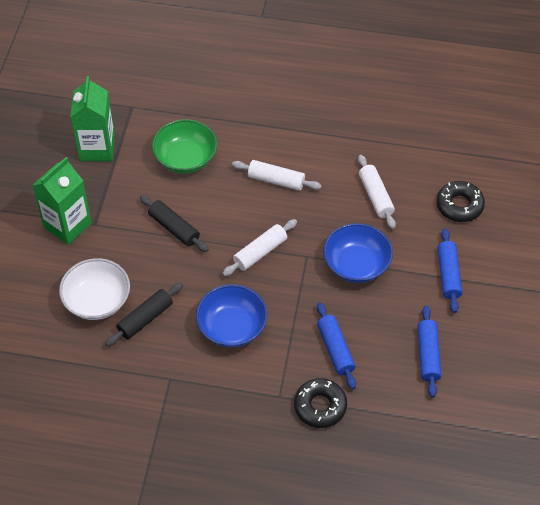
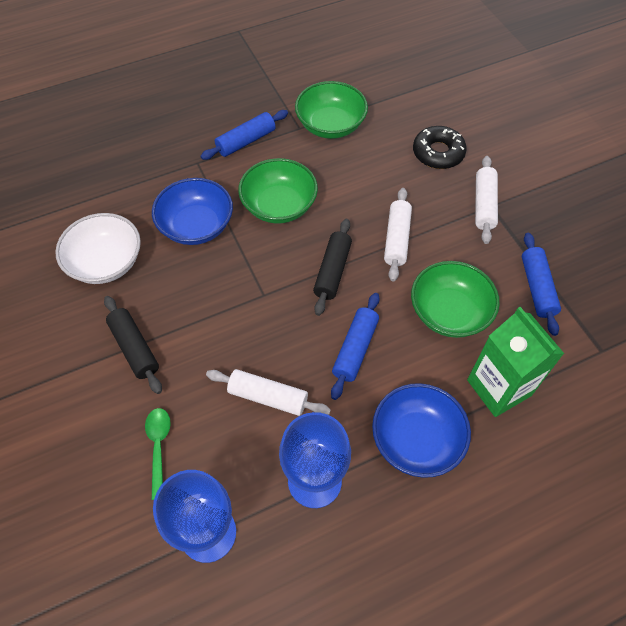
black donut: [294,378,347,428] [436,181,485,222] = 2 -> [413,126,467,169] = 1
blue goblet: none = 0 -> [153,470,236,563] [279,412,351,508] = 2
green bowl: [152,119,217,174] = 1 -> [238,158,318,223] [295,81,368,139] [411,261,500,338] = 3
green carton: [32,157,92,245] [70,76,115,161] = 2 -> [467,307,564,417] = 1
green spoon: none = 0 -> [145,408,171,500] = 1

